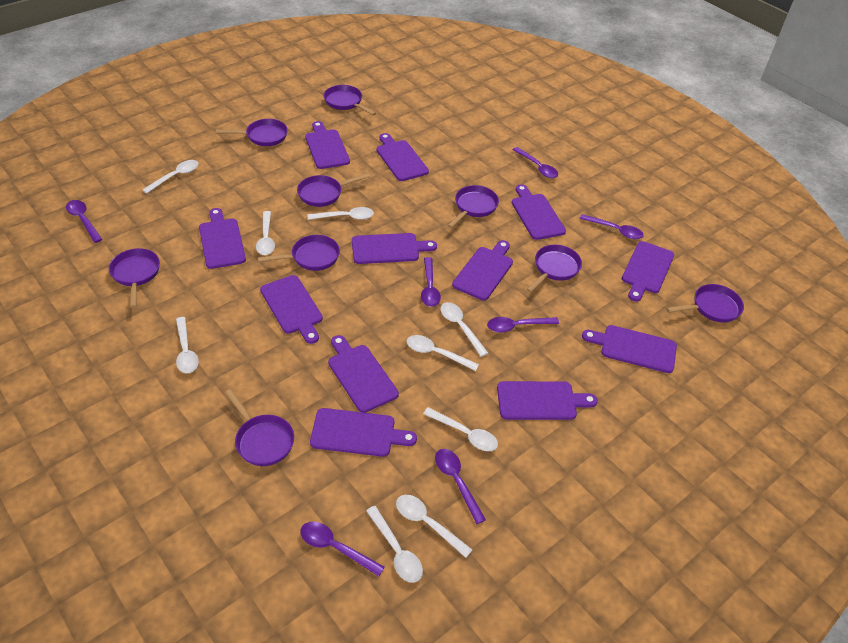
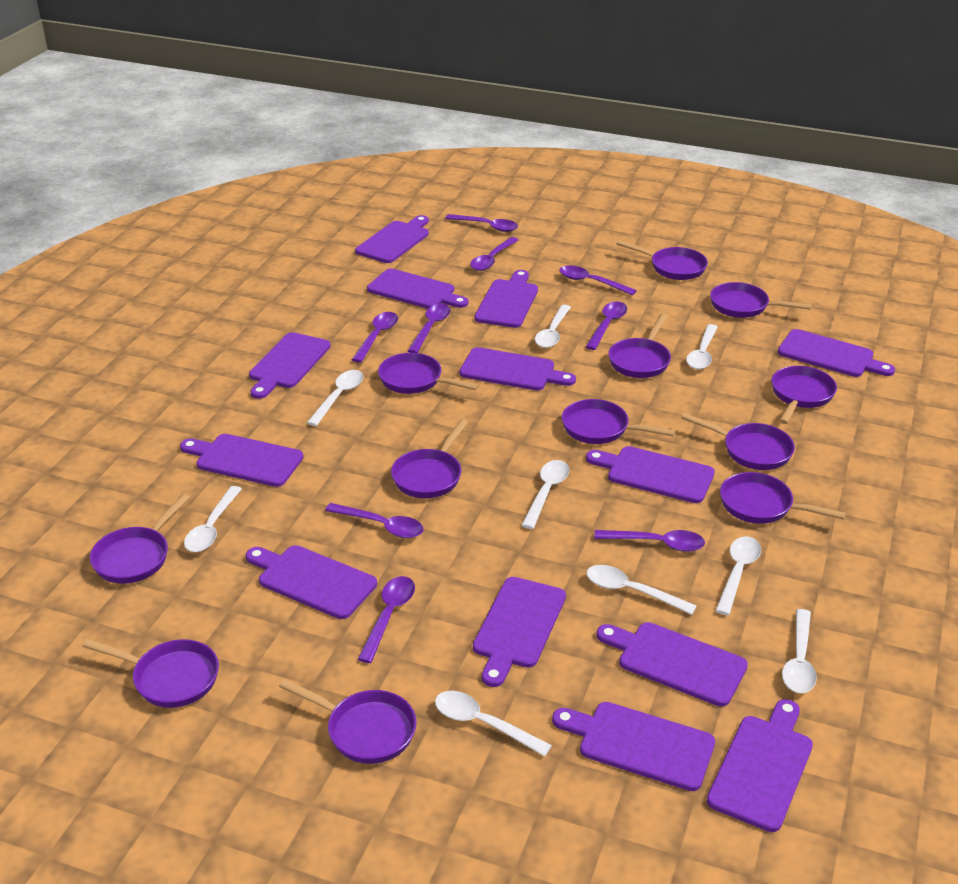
purple cutting board: [199,208,246,269] [260,275,323,344] [305,121,350,169] [310,408,417,457] [328,335,399,413] [352,233,437,264] [376,133,429,181] [452,240,513,300] [497,381,598,420] [512,184,566,240] [582,325,677,373] [622,241,674,302] = 12 -> [180,434,304,487] [246,545,377,619] [249,332,331,399] [355,215,429,263] [367,269,468,309] [459,347,576,391] [473,577,566,687] [475,270,538,328] [552,702,715,791] [586,446,715,503] [596,622,748,707] [707,699,813,832] [778,329,895,377] = 13
purple pan: [109,248,160,308] [216,119,288,146] [225,389,294,466] [257,235,340,271] [297,173,370,207] [323,85,376,116] [448,185,499,228] [527,245,582,292] [666,284,744,323] = 9 -> [82,639,219,708] [90,494,190,584] [279,679,416,764] [378,353,479,394] [391,419,468,498] [562,399,675,444] [608,314,671,378] [616,240,708,280] [681,413,795,470] [710,282,812,318] [720,472,846,524] [771,366,837,424] = 12
purple spoon: [66,200,102,243] [300,521,385,576] [421,257,441,307] [435,449,486,524] [487,317,559,333] [513,147,558,178] [579,214,644,239] = 7 -> [325,503,424,538] [352,312,398,363] [358,576,415,663] [408,304,450,353] [445,214,518,232] [470,237,518,271] [559,265,637,295] [586,301,627,350] [594,530,705,552] = 9

